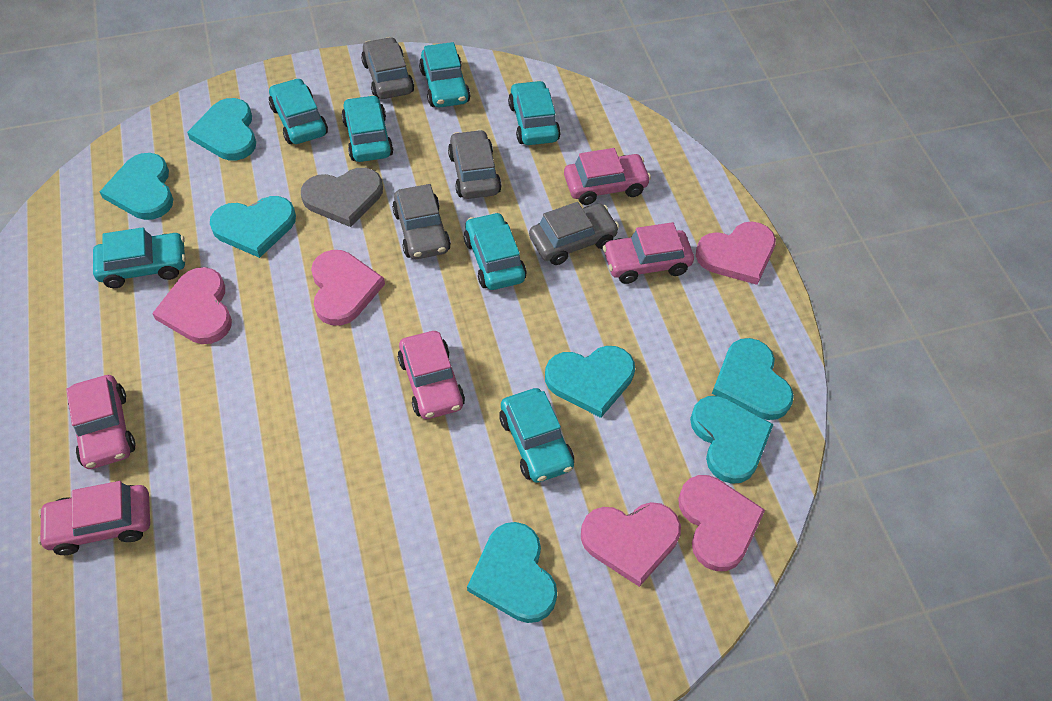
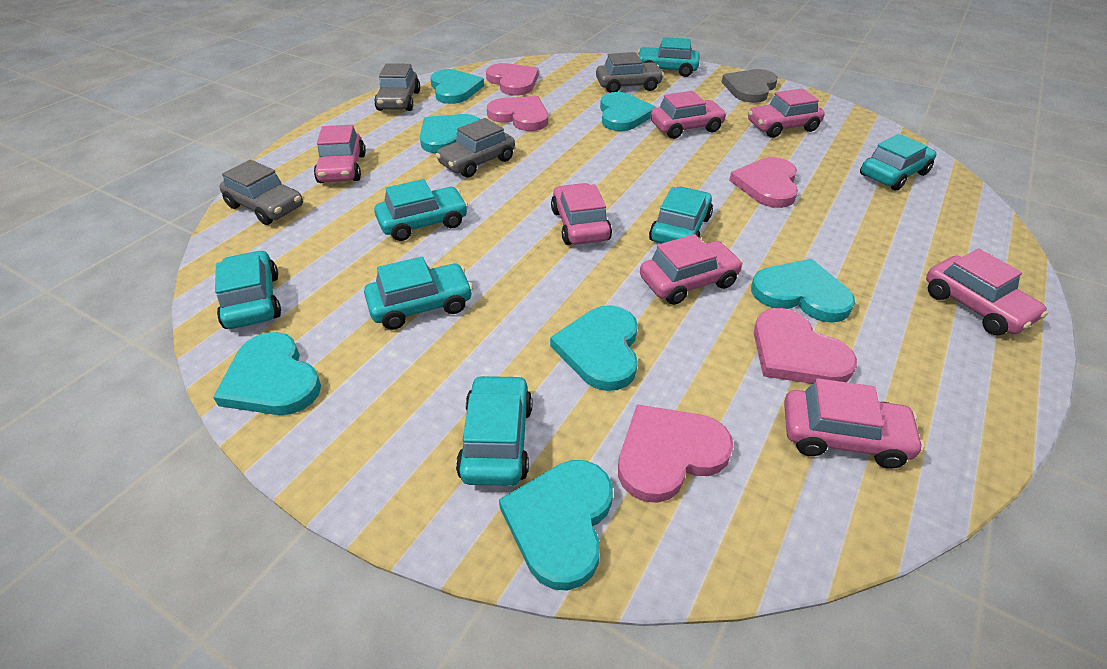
pink car: [38,481,150,555] [66,375,136,469] [398,331,465,419] [564,148,651,205] [603,222,694,284] = 5 -> [314,125,366,183] [551,183,612,245] [640,234,743,305] [650,91,727,139] [748,88,825,138] [784,378,925,469] [926,249,1048,335] = 7

